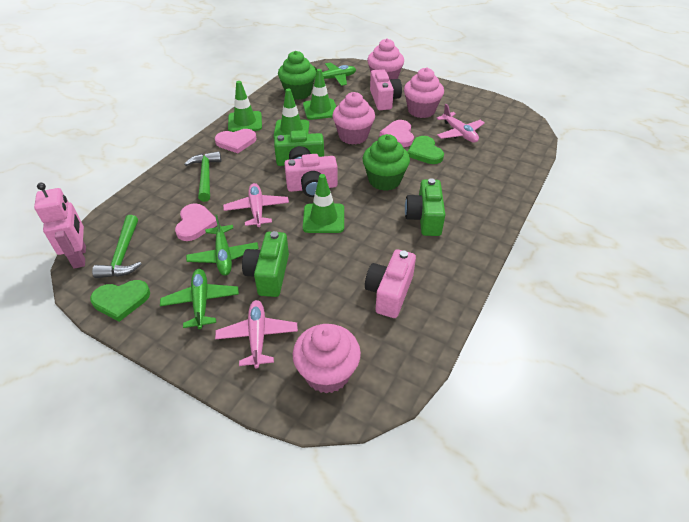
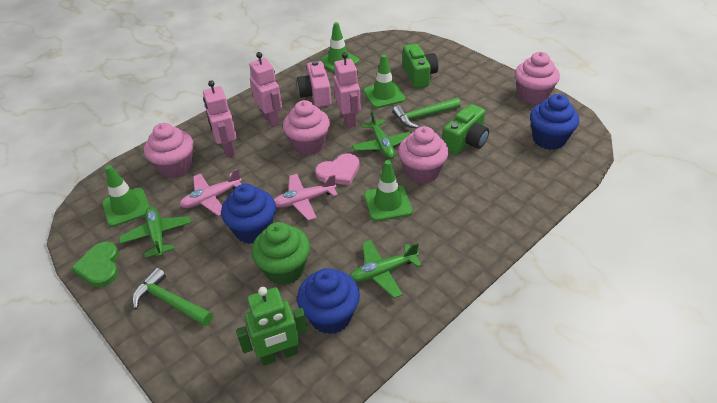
blue cupcake: none = 0 -> [221,184,276,244] [297,268,360,334] [530,94,579,150] = 3
green camera: [242,231,289,297] [274,130,324,166] [405,178,445,236] = 3 -> [403,44,438,88] [442,104,489,155] = 2
green cupcake: [278,51,316,100] [363,134,410,191] = 2 -> [252,222,310,285] = 1
green heart: [90,280,150,322] [408,136,444,164] = 2 -> [71,242,119,287] = 1
green robot: none = 0 -> [236,287,308,366] = 1
pink camera: [284,154,338,197] [365,249,416,318] [370,69,402,110] = 3 -> [297,60,332,107] = 1
pink heart: [175,203,217,241] [215,129,256,153] [380,120,414,147] = 3 -> [315,153,360,185] = 1
pink plane: [215,300,298,369] [223,183,289,227] [436,104,485,143] = 3 -> [179,169,242,216] [274,174,338,221] = 2
pink robot: [34,182,86,269] = 1 -> [203,80,237,157] [249,52,282,127] [333,52,361,128] = 3

